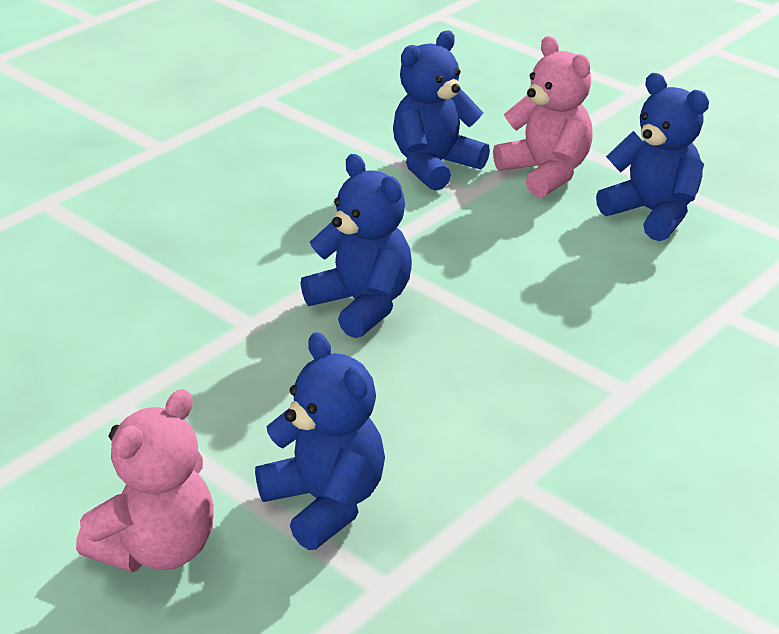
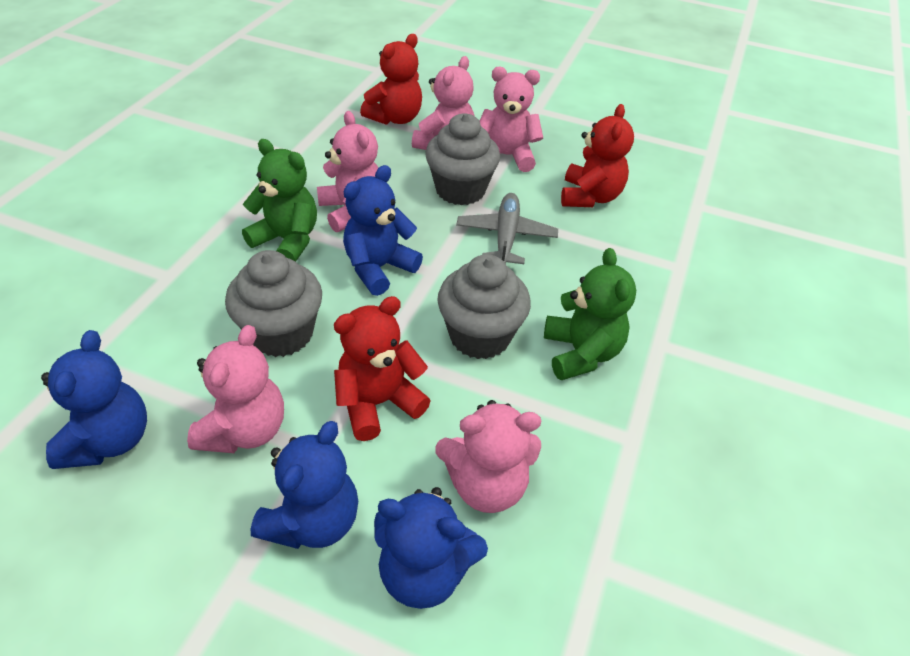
green teddy bear: none = 0 -> [242,139,317,262] [544,248,636,380] = 2
grey cupcake: none = 0 -> [225,250,322,357] [425,113,500,205] [437,254,531,359] = 3
grey plane: none = 0 -> [456,193,558,264] = 1
pink teddy bear: [76,389,214,572] [493,36,593,198] = 2 -> [187,325,284,453] [317,111,378,232] [412,56,475,150] [435,400,541,513] [480,67,543,172] = 5
red teddy bear: none = 0 -> [334,296,430,441] [360,34,422,125] [561,104,634,207] = 3

